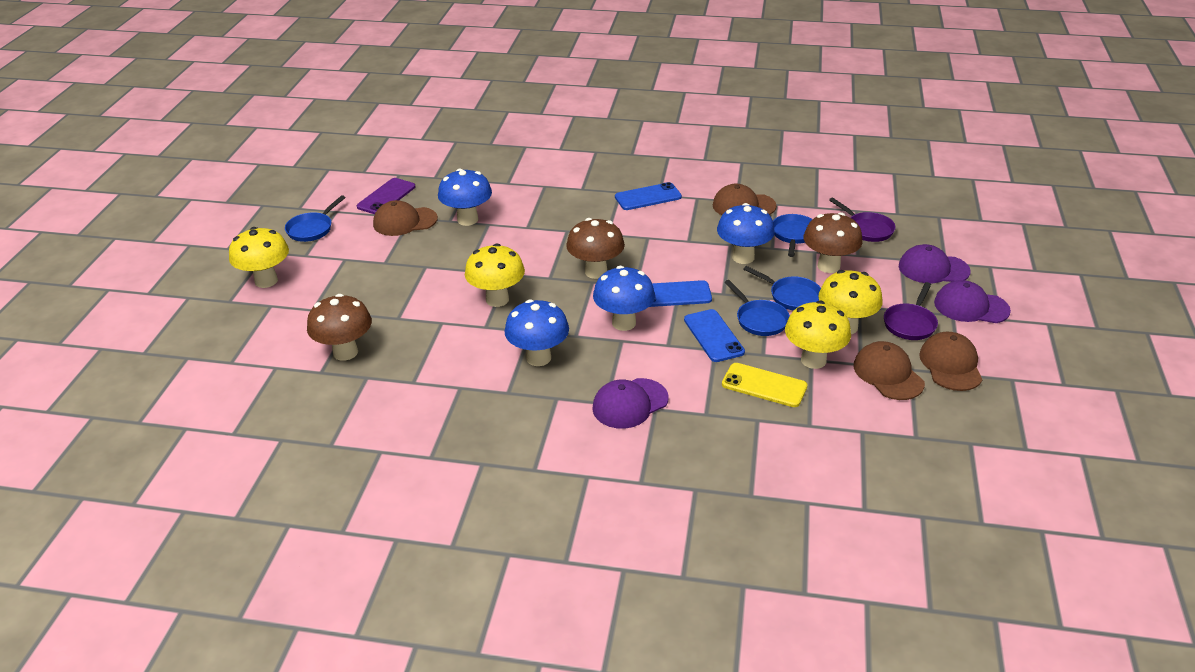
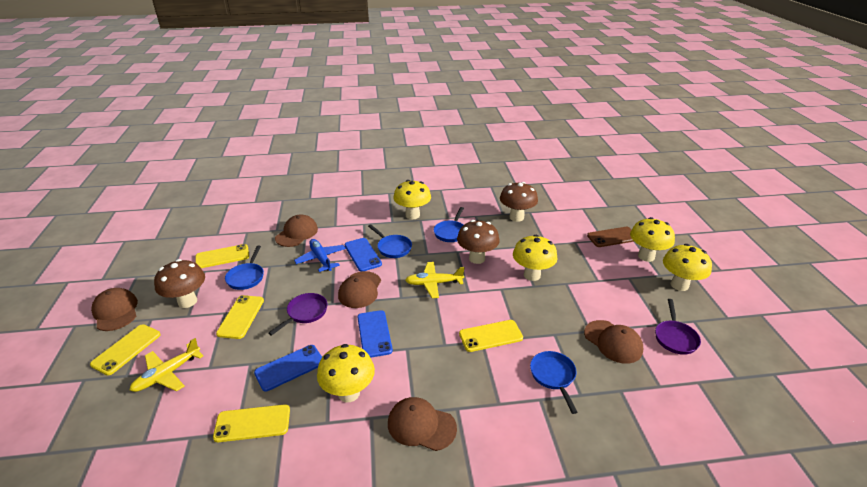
blue mushroom: [438,169,492,226] [504,299,569,366] [593,266,655,331] [717,203,775,264] = 4 -> none = 0
blue plane: none = 0 -> [294,239,346,272] = 1
brown cap: [373,200,438,236] [713,183,777,215] [853,341,925,400] [919,332,983,391] = 4 -> [91,288,138,331] [275,214,318,247] [338,271,381,308] [388,397,457,451] [584,320,644,364] = 5
brown phone: none = 0 -> [587,227,634,247] = 1
purple cap: [592,378,669,429] [899,244,971,283] [934,280,1011,323] = 3 -> none = 0
purple phone: [357,178,415,214] = 1 -> none = 0
yellow mushroom: [229,227,289,288] [465,243,525,307] [785,301,851,369] [818,270,883,334] = 4 -> [317,344,375,402] [393,180,431,220] [513,235,558,281] [630,217,675,262] [663,244,712,291] = 5
yellow phone: [722,363,808,407] = 1 -> [90,324,161,375] [195,244,249,268] [213,404,290,442] [216,295,264,339] [459,320,523,352] = 5
yellow plane: none = 0 -> [130,338,203,392] [405,262,465,298] = 2

